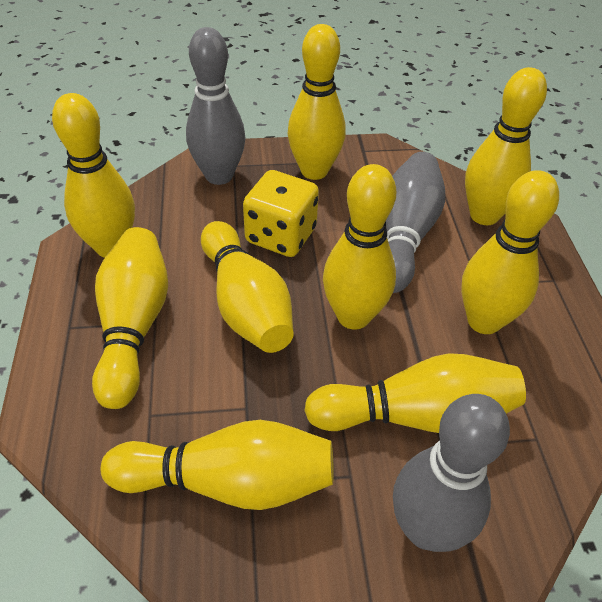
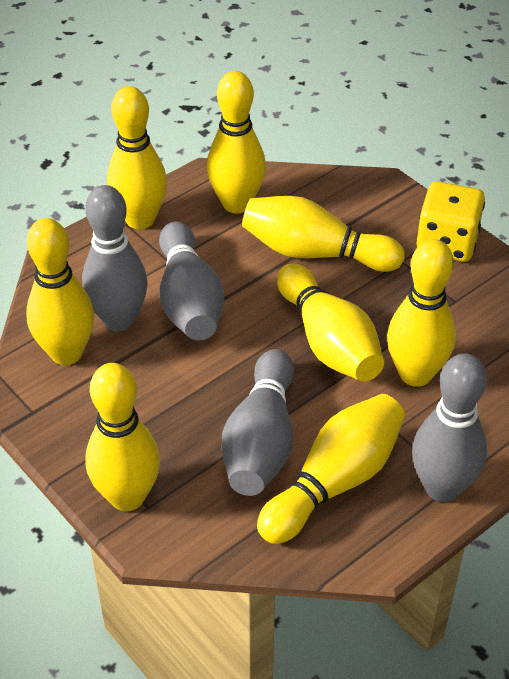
grey bowling pin: [186,27,246,185] [386,152,445,293] [393,394,510,552] = 3 -> [82,185,148,331] [159,222,224,341] [222,349,294,496] [412,353,487,502] = 4
yellow bowling pin: [52,93,135,258] [92,227,168,409] [101,420,334,510] [201,221,294,353] [287,24,345,180] [304,353,526,433] [323,164,396,330] [461,170,559,334] [465,67,547,225] = 9 -> [26,218,94,365] [85,363,160,511] [107,86,167,230] [207,71,266,213] [242,196,405,272] [257,394,405,544] [277,264,384,382] [387,239,456,387] = 8

